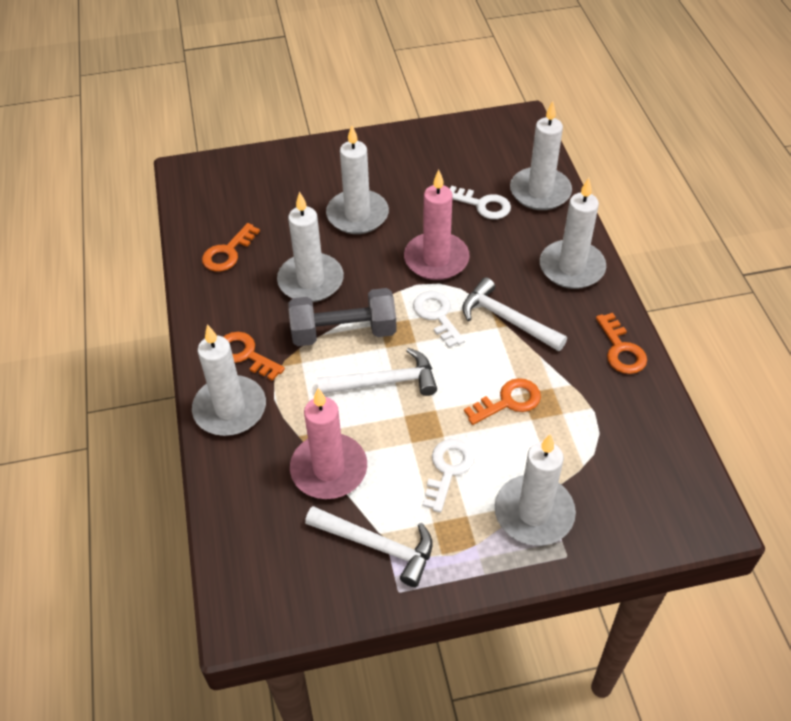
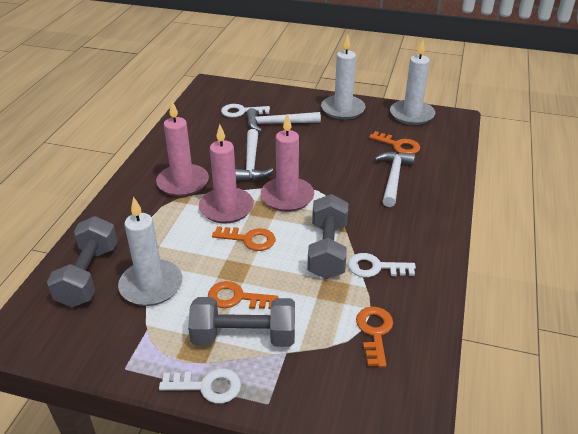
grey dumbbell: [288,288,397,346] = 1 -> [47,216,117,307] [188,297,295,347] [307,194,348,279] = 3
pink candle: [290,388,367,499] [404,170,470,280] = 2 -> [156,101,209,197] [199,124,254,224] [261,114,314,212] = 3
white candle: [192,324,266,436] [277,191,344,302] [326,125,389,234] [495,434,576,546] [510,101,572,210] [540,178,606,289] = 6 -> [118,197,182,306] [321,35,365,120] [390,40,435,125] = 3

